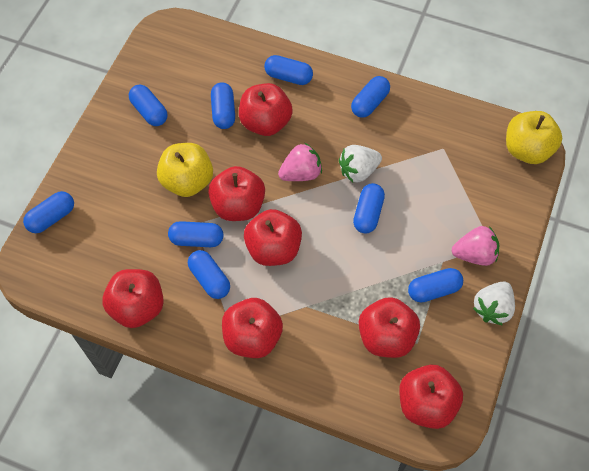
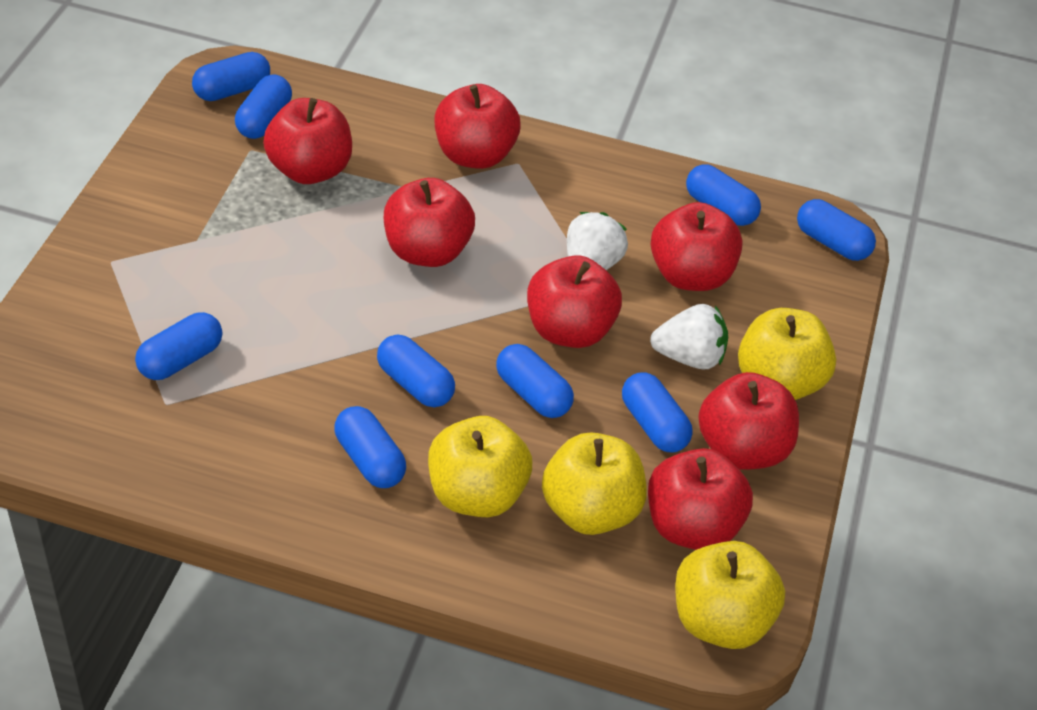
pink strawberry: [278,143,322,181] [452,226,499,266] = 2 -> none = 0
yellow apple: [157,143,213,197] [506,111,562,164] = 2 -> [428,416,532,517] [542,432,647,535] [675,541,785,649] [738,308,836,400] = 4

